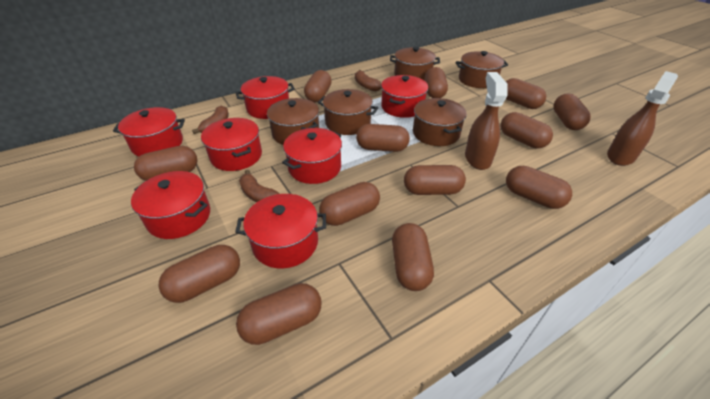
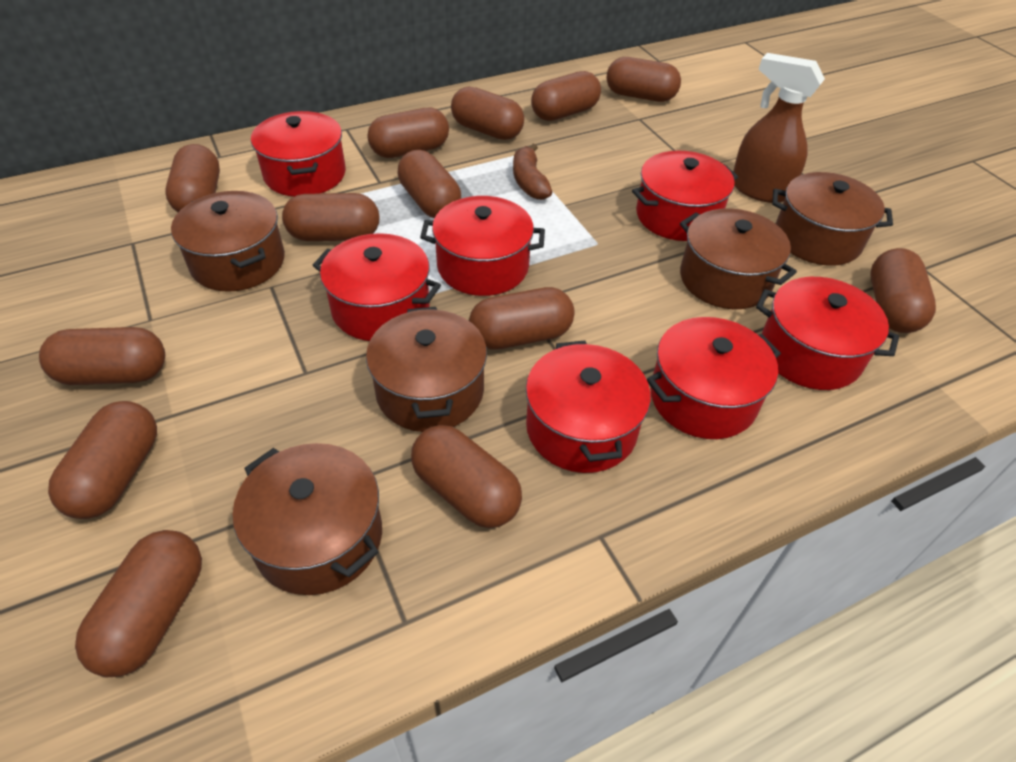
brown banana: [192,105,229,134] [239,170,279,202] [355,70,382,91] = 3 -> [513,144,552,200] = 1
brown spray bottle: [465,72,508,170] [607,71,678,166] = 2 -> [733,53,825,203] = 1

